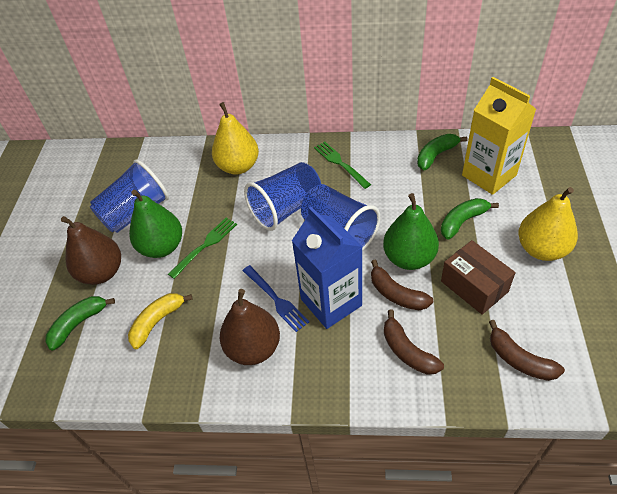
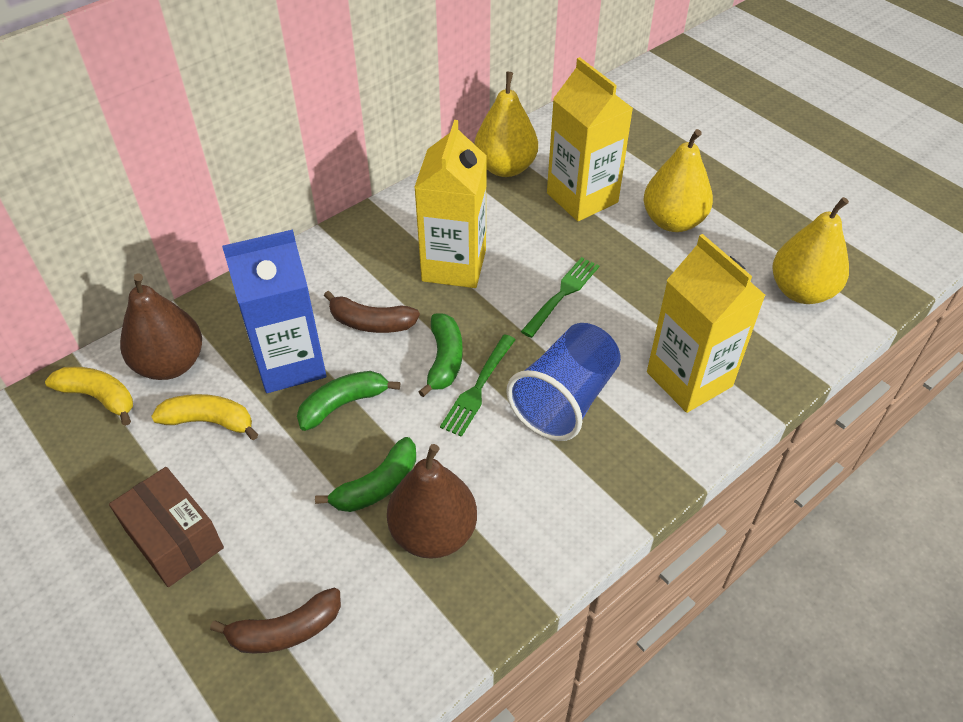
blue cup: [90,159,169,233] [244,162,321,231] [301,184,381,251] = 3 -> [506,323,621,441] = 1
blue fork: [242,265,309,332] = 1 -> none = 0
brown banana: [371,259,433,310] [384,310,444,375] [489,320,565,381] = 3 -> [210,588,341,653] [324,291,420,333] = 2
green pear: [129,190,182,258] [383,193,439,270] = 2 -> none = 0
yellow banana: [128,293,193,349] = 1 -> [45,367,133,426] [151,394,258,440] = 2
yellow carton: [462,77,536,195] = 1 -> [414,120,487,288] [547,57,633,221] [647,234,766,413] = 3
yellow pear: [212,102,259,175] [518,187,578,261] = 2 -> [474,72,538,177] [643,129,713,232] [772,197,849,304] = 3

